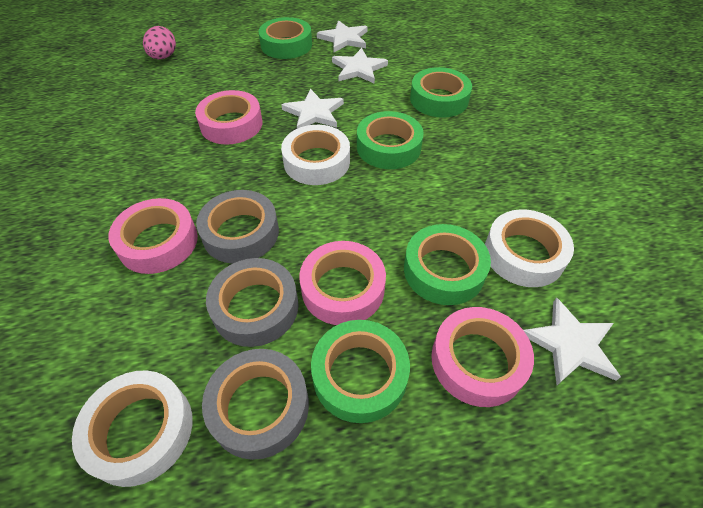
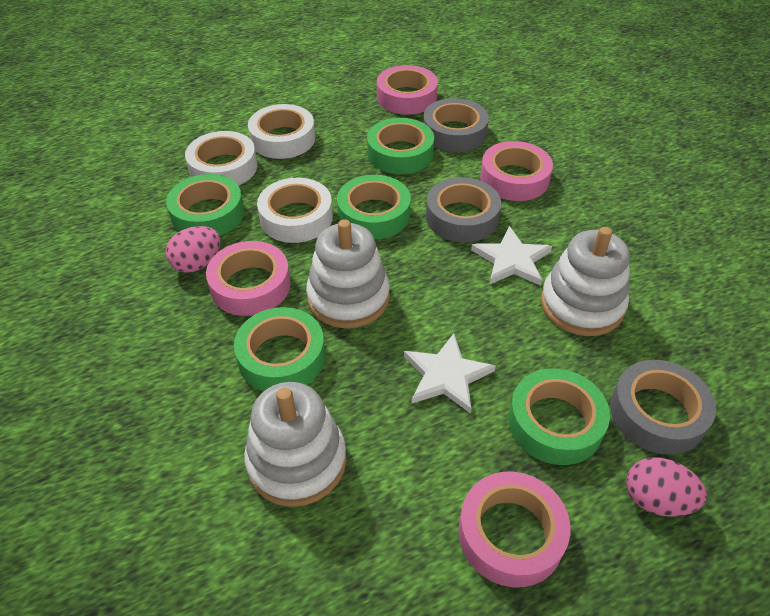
pink egg: [143,26,176,59] = 1 -> [166,226,220,273] [626,457,707,517] = 2
white stacking toy: none = 0 -> [244,382,346,507] [306,219,390,329] [541,227,630,336] = 3
white star: [282,89,344,129] [317,20,368,52] [332,48,388,84] [524,297,621,385] = 4 -> [404,334,496,414] [471,226,552,286] = 2

